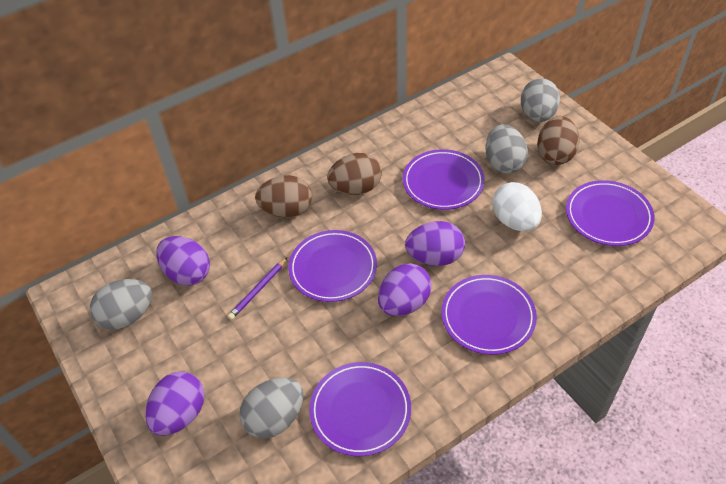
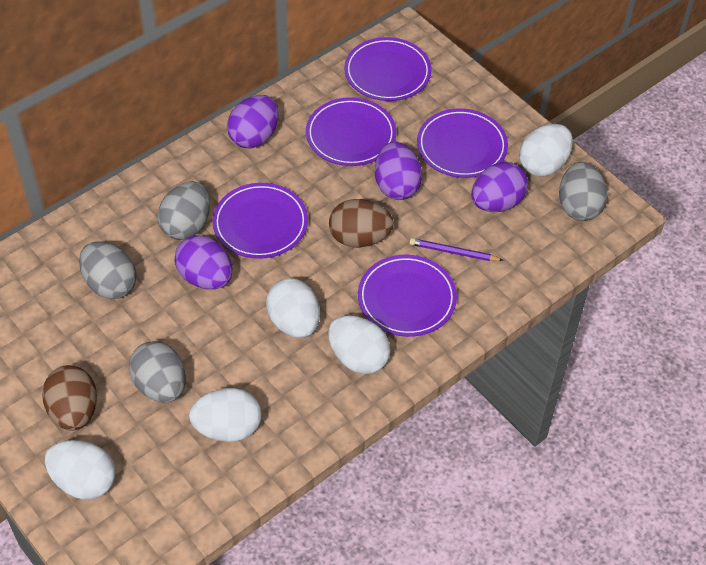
brown egg: [255,175,312,218] [327,153,382,195] [537,116,580,165] = 3 -> [42,365,97,431] [329,199,394,247] = 2
white egg: [492,182,542,231] = 1 -> [45,440,116,500] [189,388,262,442] [266,278,320,338] [328,315,391,374] [519,124,573,177] = 5

